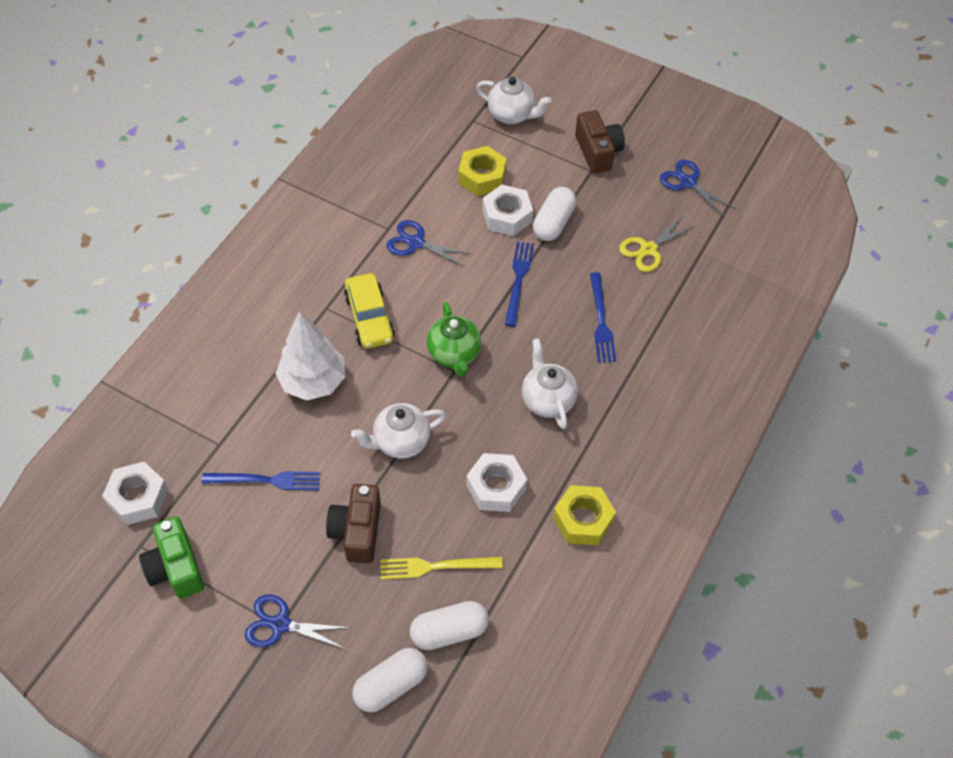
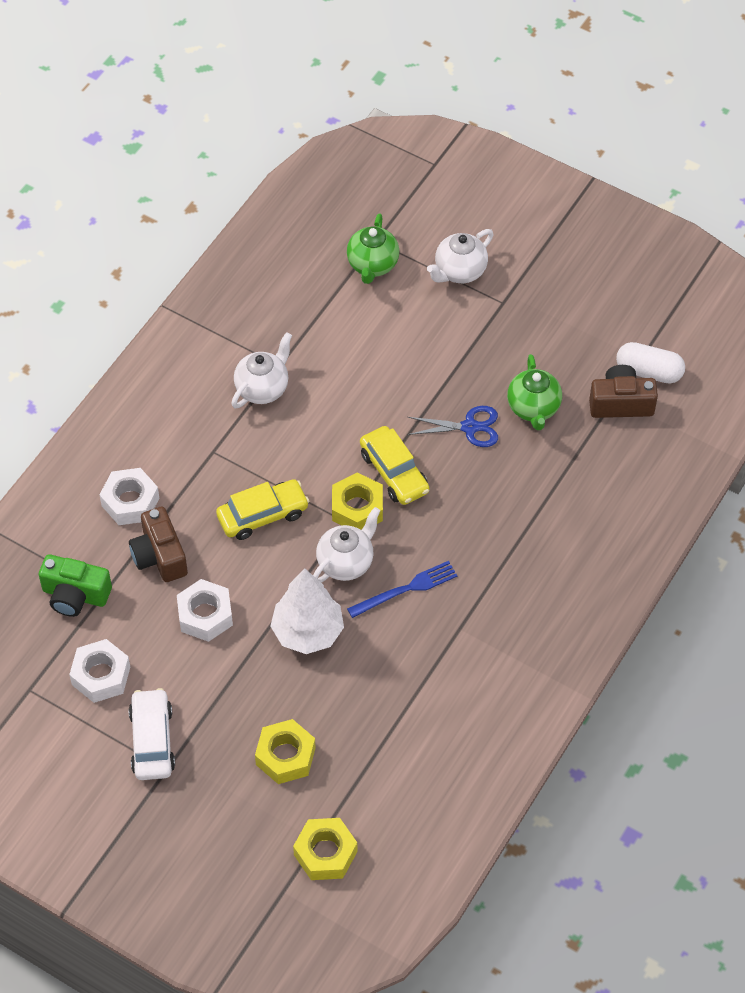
blue fork: [202,471,320,490] [505,241,534,327] [590,272,616,362] = 3 -> [347,561,457,618] = 1
blue scissors: [245,594,352,649] [387,220,472,267] [660,160,736,218] = 3 -> [408,406,498,447] = 1
green teapot: [427,302,481,376] = 1 -> [347,213,399,284] [507,354,562,430] = 2
white capsule: [352,648,428,713] [410,601,489,650] [533,187,576,241] = 3 -> [616,342,685,383] = 1
white car: none = 0 -> [128,688,175,780] = 1
yellow car: [344,273,395,349] = 1 -> [216,479,309,540] [360,426,429,505] = 2
yellow fork: [380,557,503,580] = 1 -> none = 0
yellow nut: [458,146,507,196] [553,485,616,545] = 2 -> [255,719,316,784] [293,818,357,880] [332,472,383,530] = 3
yellow scissors: [619,216,697,272] = 1 -> none = 0

